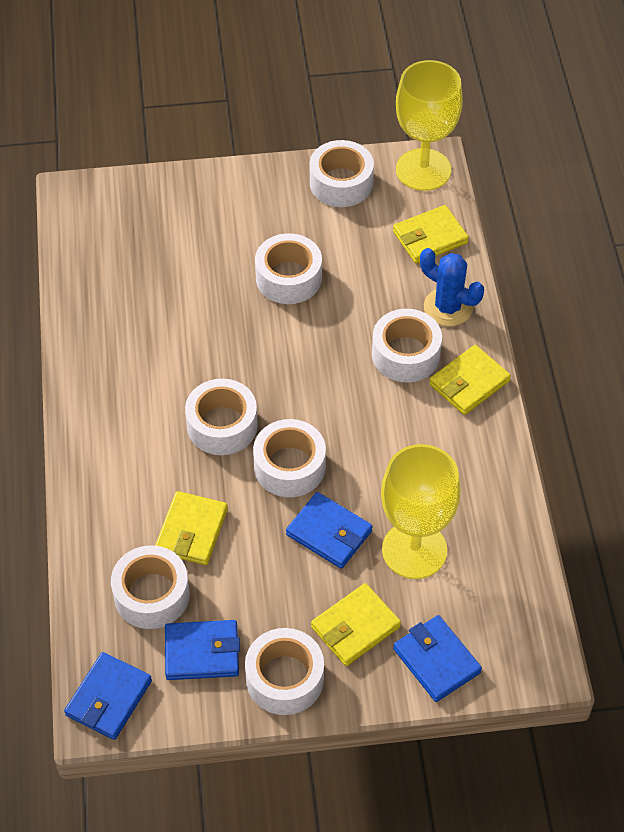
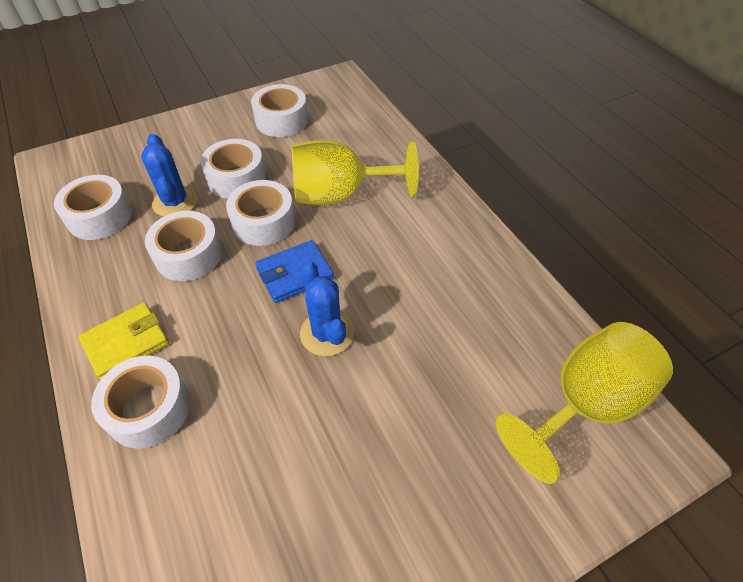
blue cactus: [420,248,484,326] = 1 -> [141,134,198,217] [300,261,354,356] = 2
blue wallet: [64,652,152,740] [165,620,240,680] [286,492,373,569] [393,615,482,702] = 4 -> [256,240,334,303] = 1
white tape: [111,545,190,629] [185,379,258,455] [245,628,324,715] [253,419,326,497] [255,233,322,304] [310,140,374,207] [372,309,442,383] = 7 -> [54,175,132,240] [91,356,190,449] [145,211,222,281] [200,139,266,199] [226,180,295,246] [251,84,308,137] = 6
yellow wallet: [155,491,228,565] [311,583,401,666] [393,205,469,264] [429,345,511,415] = 4 -> [79,302,169,380] = 1

